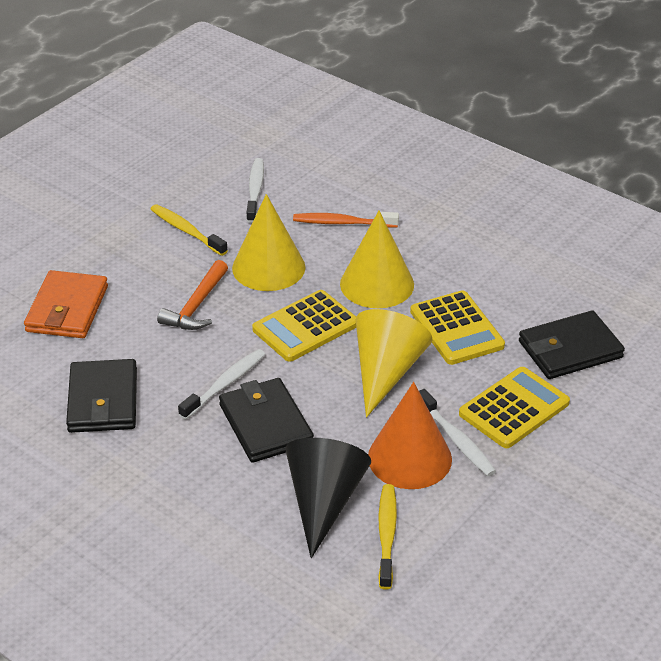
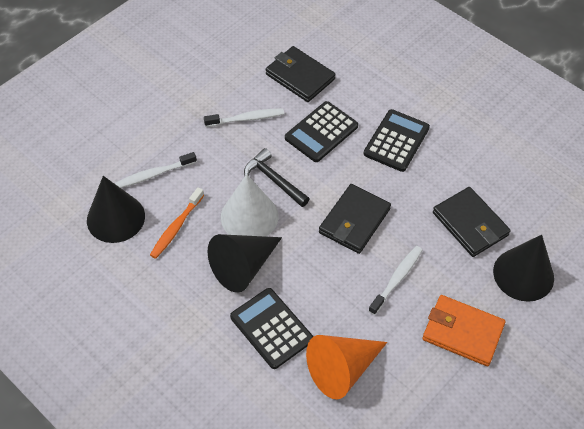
black calculator: none = 0 -> [230,288,313,369] [285,101,358,162] [364,109,430,172] = 3
black cone: [285,438,371,558] = 1 -> [87,176,145,243] [208,234,282,293] [493,235,554,302] = 3
black hammer: none = 0 -> [244,148,310,207] = 1
orange hammer: [157,260,228,330] = 1 -> none = 0
white cone: none = 0 -> [221,174,278,237] = 1
yellow calculator: [252,290,356,362] [410,290,505,365] [459,367,570,448] = 3 -> none = 0
yellow cone: [232,194,305,291] [340,210,414,308] [356,309,432,417] = 3 -> none = 0
yellow toothbrush: [151,204,228,256] [378,484,397,590] = 2 -> none = 0

